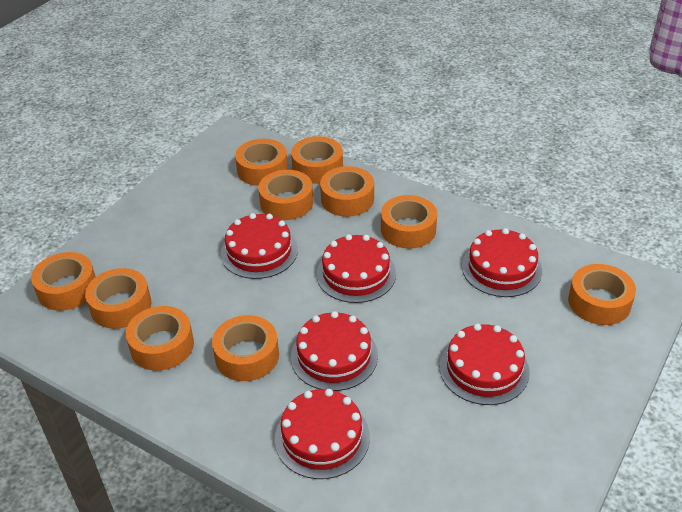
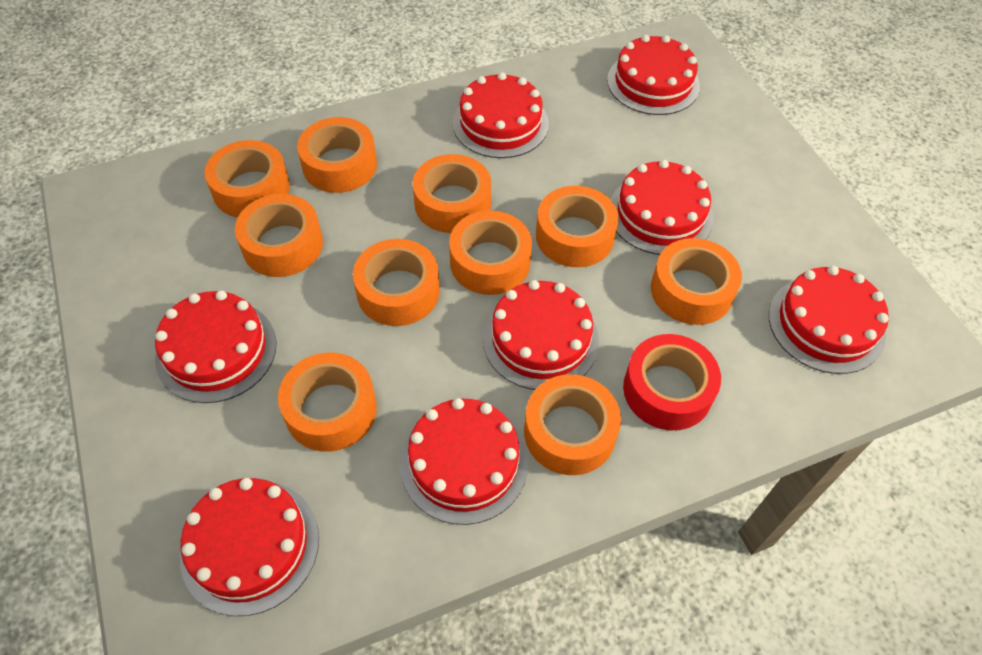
red cake: [221,213,298,279] [275,389,370,479] [291,311,378,391] [316,234,396,303] [439,324,530,405] [462,228,542,297] = 6 -> [155,290,277,403] [180,478,319,616] [400,398,528,525] [452,72,549,158] [483,280,599,390] [607,35,700,115] [610,160,713,255] [769,266,889,374] = 8
red tape: none = 0 -> [623,334,721,430] = 1

